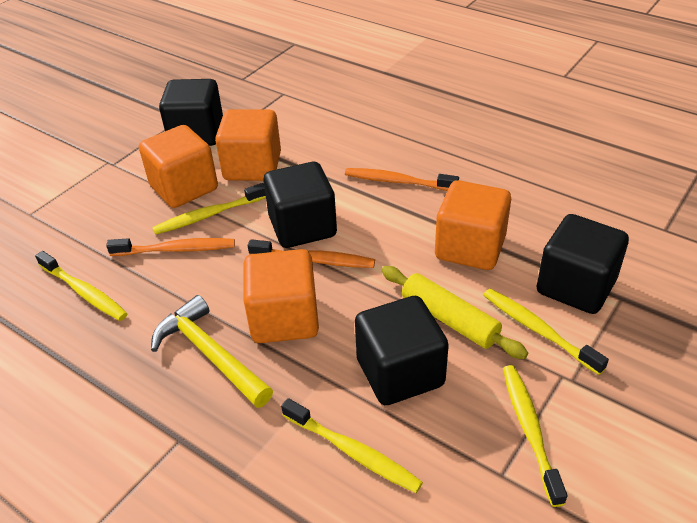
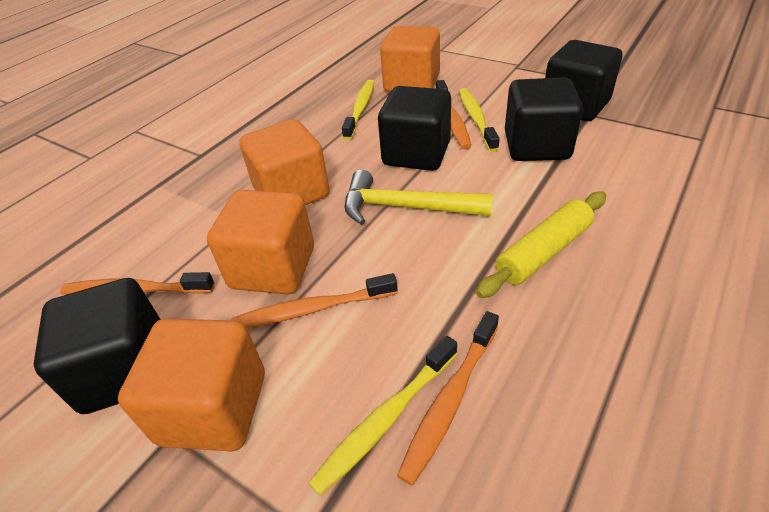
orange toothbrush: [106,238,235,256] [248,239,375,268] [345,168,459,191] = 3 -> [60,272,215,295] [231,273,397,328] [397,311,499,485] [436,80,471,149] = 4
yellow toothbrush: [35,251,128,321] [152,183,266,235] [281,398,423,493] [484,289,609,375] [503,365,567,507] = 5 -> [308,336,457,496] [342,80,375,140] [459,88,500,152] = 3

